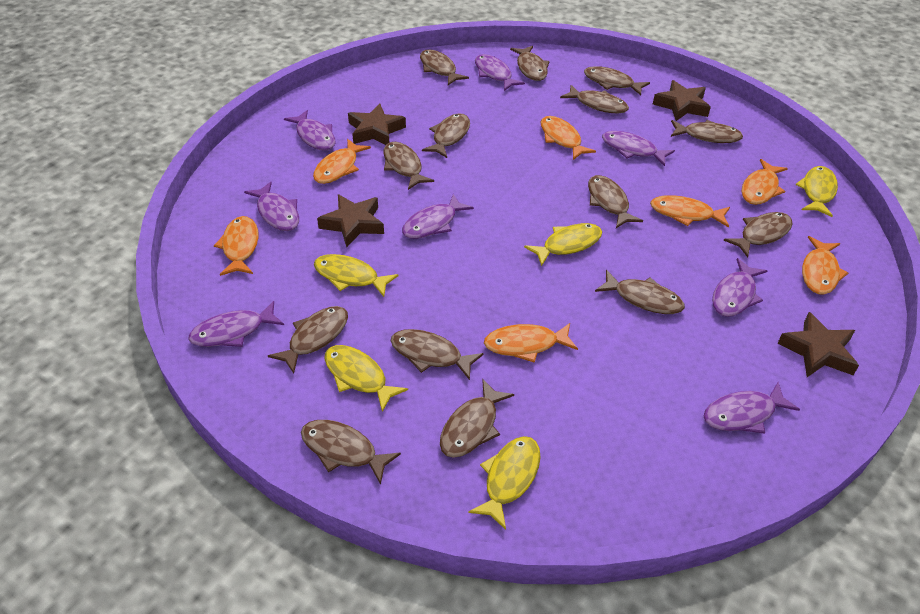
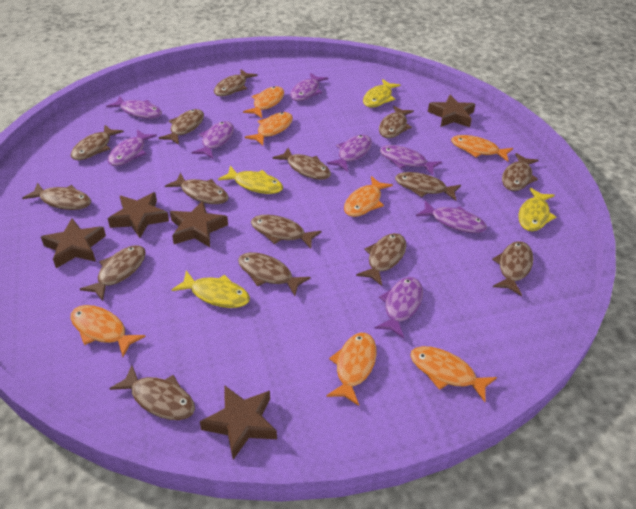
brown fish: [268,306,348,374] [301,420,401,485] [383,142,434,190] [391,329,484,380] [420,49,469,85] [422,113,470,158] [440,379,514,458] [510,46,550,81] [560,85,629,113] [584,66,650,95] [588,175,643,228] [595,270,685,314] [671,120,743,143] [723,212,793,258] = 14 -> [22,183,91,210] [70,125,124,160] [80,245,146,301] [109,365,195,420] [159,109,204,145] [165,173,229,204] [214,69,257,96] [238,252,311,296] [251,215,322,249] [273,148,331,180] [356,233,406,286] [379,106,414,138] [395,172,461,201] [492,241,534,296] [502,153,539,191] = 15
brown star: [317,194,384,247] [348,103,406,145] [653,80,711,121] [777,312,859,377] = 4 -> [41,218,106,268] [108,192,169,238] [170,201,228,247] [200,385,277,460] [428,95,475,127] = 5
yellow fish: [314,254,399,297] [324,345,408,412] [468,436,541,530] [524,223,602,266] [795,166,838,217] = 5 -> [172,271,250,308] [218,166,283,194] [363,79,401,108] [518,188,556,231] = 4

